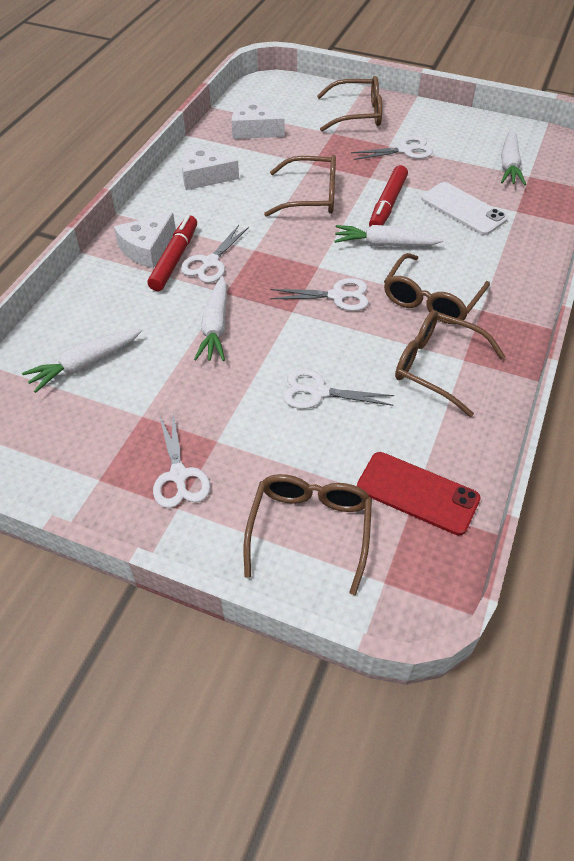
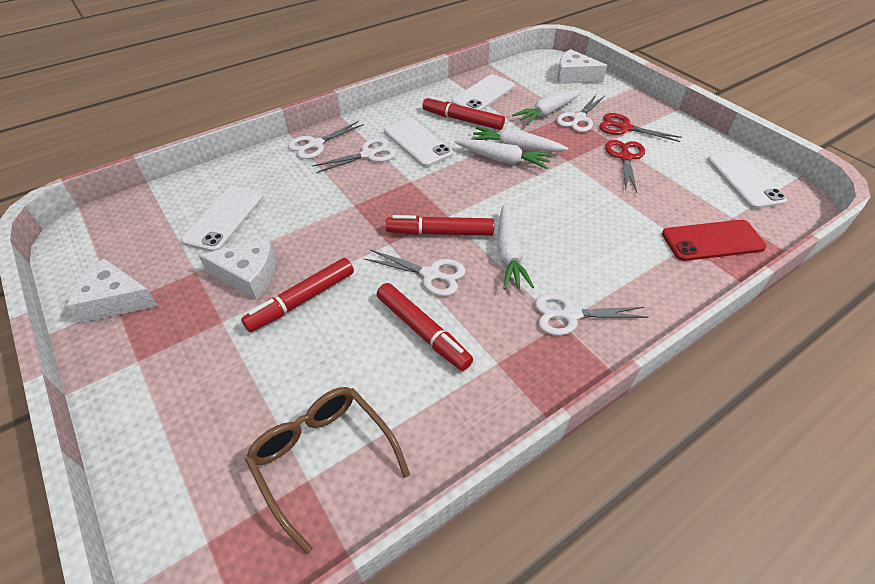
brown glasses: [244,474,372,595] [264,155,336,217] [317,76,382,132] [384,253,490,324] [395,310,505,417] = 5 -> [245,387,410,554] = 1
red marker: [147,215,197,291] [369,165,408,227] = 2 -> [241,258,354,332] [377,283,473,371] [386,215,494,236] [422,96,505,130] = 4
red scissors: none = 0 -> [599,113,681,142] [605,140,645,193] = 2
white phone: [421,182,508,235] = 1 -> [181,186,263,252] [384,118,453,167] [452,75,515,111] [708,152,787,209] = 4

